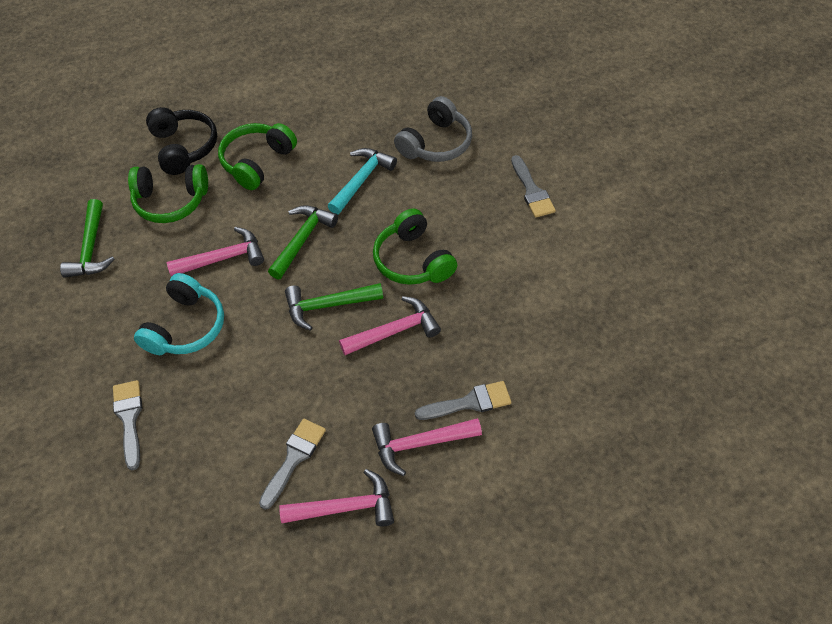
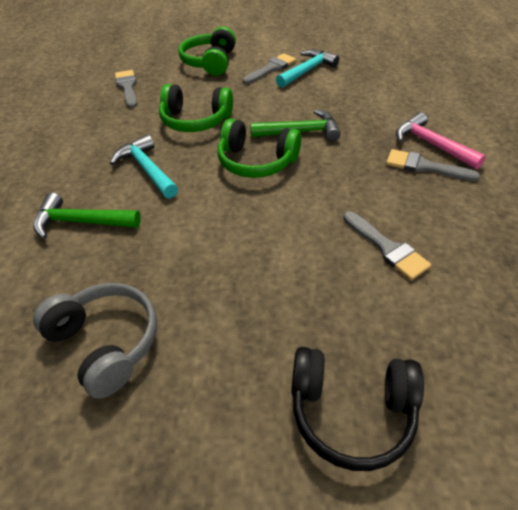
green hammer: [60,199,115,278] [268,205,338,279] [285,283,383,331] = 3 -> [34,193,141,239] [250,109,341,141] = 2
pink hammer: [167,227,264,277] [279,469,394,527] [339,296,441,355] [372,418,482,476] = 4 -> [396,112,486,169] = 1
turquoise hammer: [328,148,397,215] = 1 -> [110,134,178,199] [276,50,339,88] = 2
turquoise headphones: [134,273,224,355] = 1 -> none = 0

